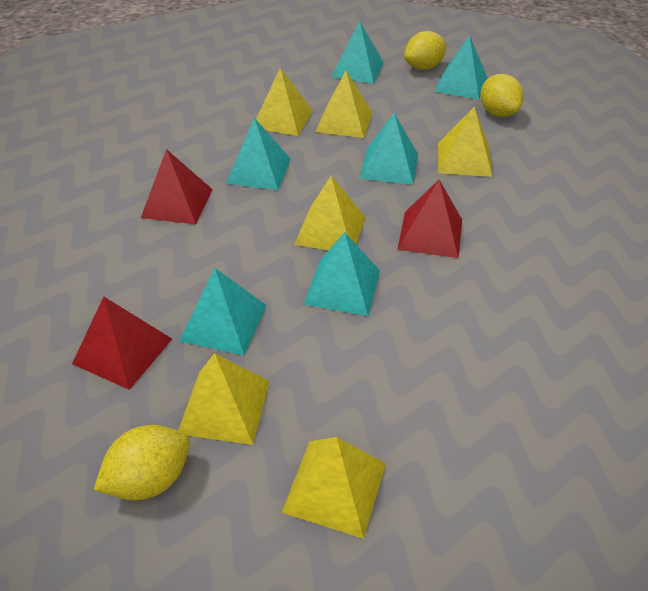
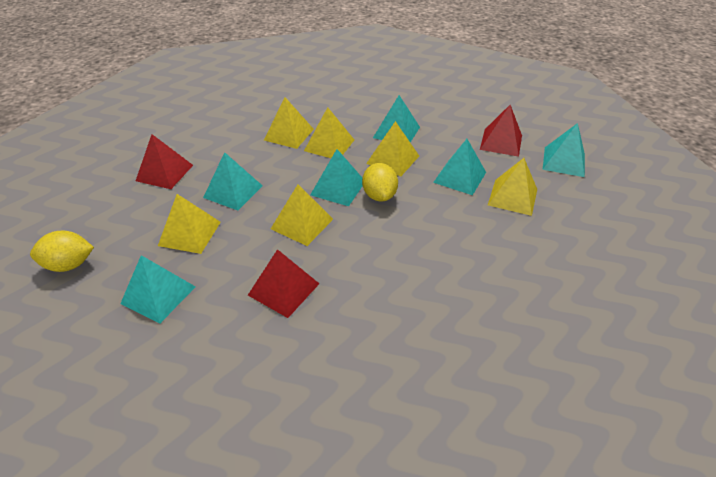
yellow lemon: [94,425,190,500] [404,31,447,70] [480,74,524,117] = 3 -> [30,231,94,272] [362,163,398,202] = 2

